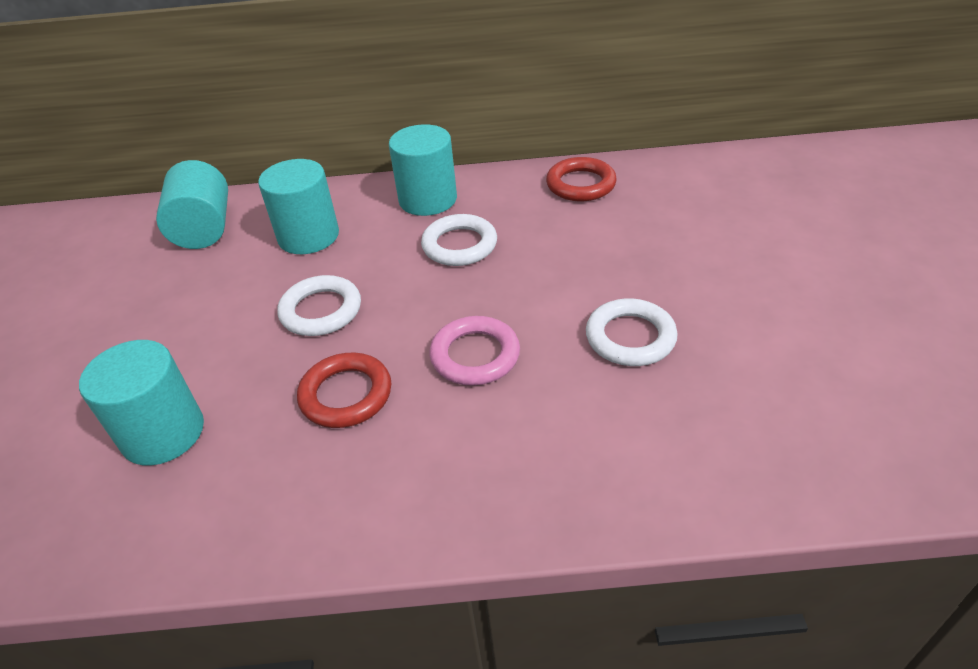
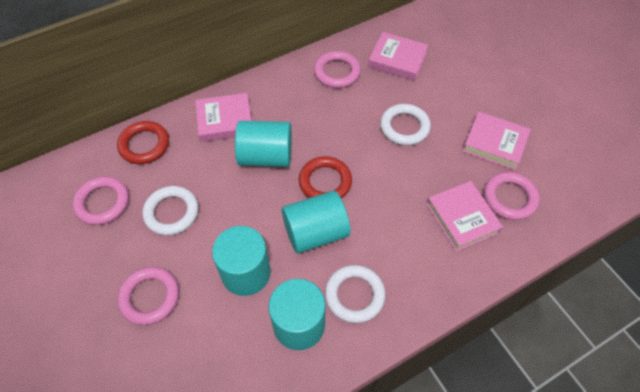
pink book: none = 0 -> [195,93,252,142] [368,32,428,81] [427,181,503,252] [462,111,531,170] = 4
pink ring: [430,316,520,385] = 1 -> [73,176,129,225] [118,267,179,325] [314,51,361,88] [484,172,540,220] = 4

